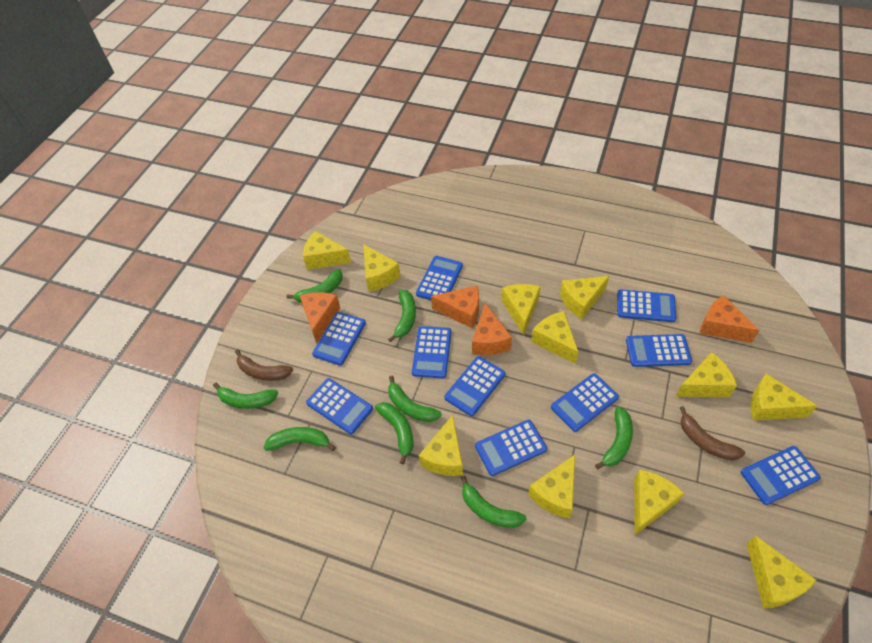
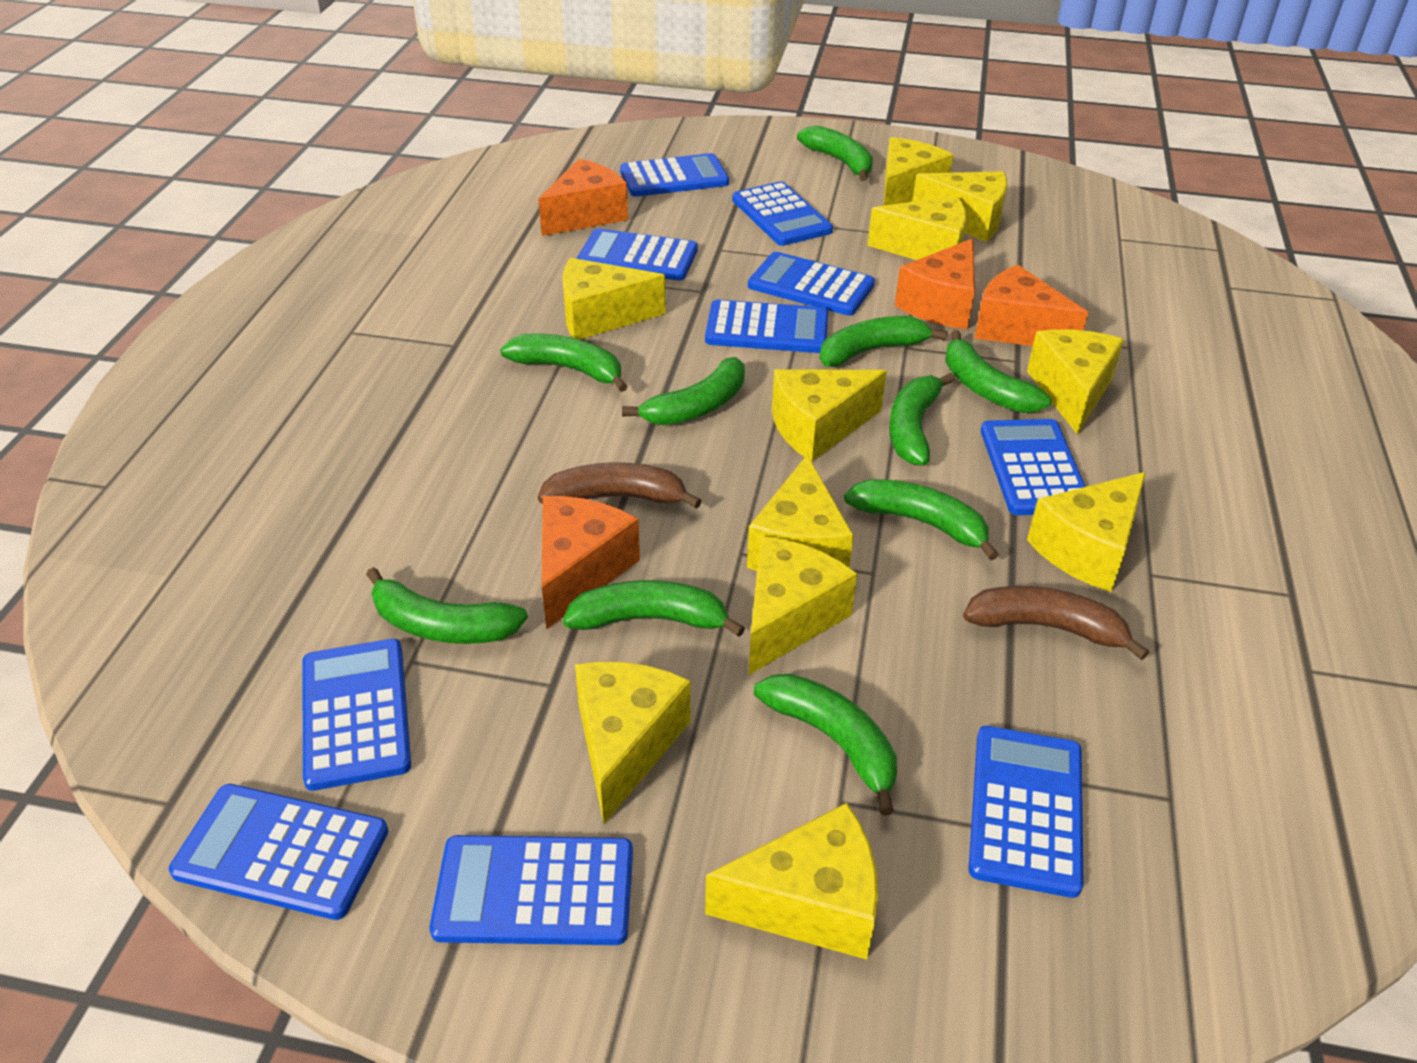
green banana: [213,382,278,409] [264,427,336,451] [286,269,343,303] [375,402,414,464] [388,290,416,342] [388,376,442,422] [461,476,527,528] [595,407,633,469] = 8 -> [366,567,528,644] [500,333,628,392] [563,580,745,637] [622,357,745,425] [754,674,897,815] [797,126,873,181] [820,316,947,367] [844,479,999,561] [889,373,955,465] [945,330,1052,413] = 10

